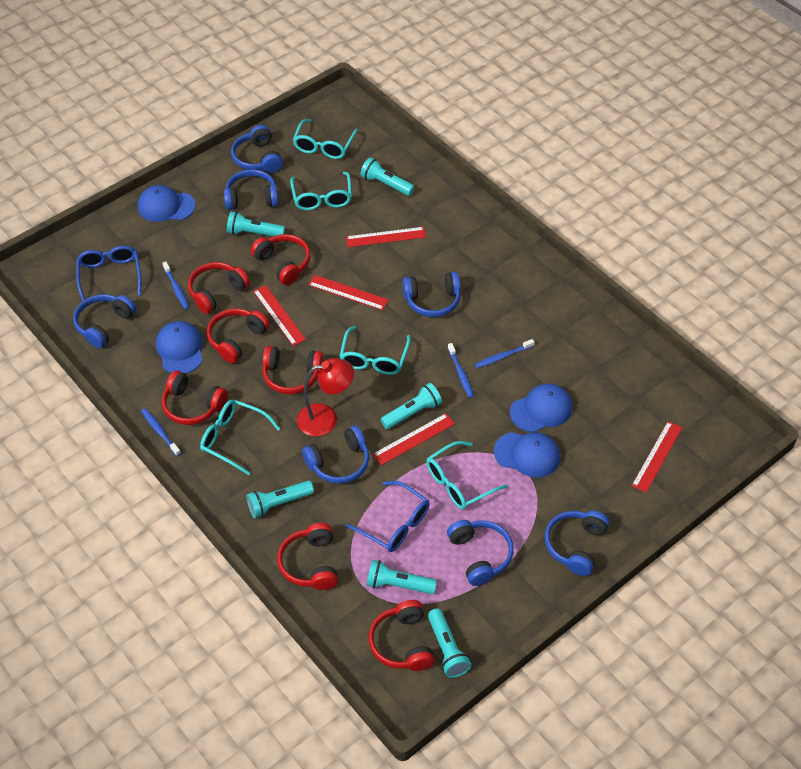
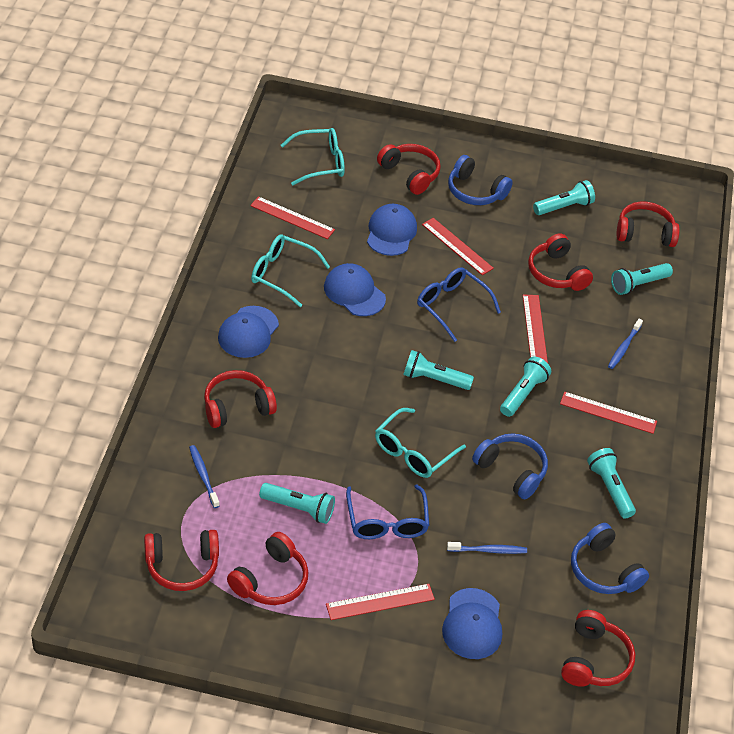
blue headphones: [73,294,136,348] [224,169,279,210] [231,125,283,173] [302,426,369,484] [403,272,460,317] [447,520,514,586] [544,510,609,576] = 7 -> [448,155,513,205] [472,433,548,499] [571,523,649,594] = 3
blue toothbrush: [141,408,181,456] [162,262,189,310] [448,343,474,398] [474,339,534,368] = 4 -> [189,445,219,508] [447,542,527,554] [608,319,643,369] = 3
red lamp: [297,358,354,436] = 1 -> none = 0
turquoise glasses: [200,399,280,475] [290,172,352,210] [293,119,358,159] [339,326,411,375] [426,441,508,509] = 5 -> [251,234,330,307] [281,128,345,185] [375,408,466,478] = 3

